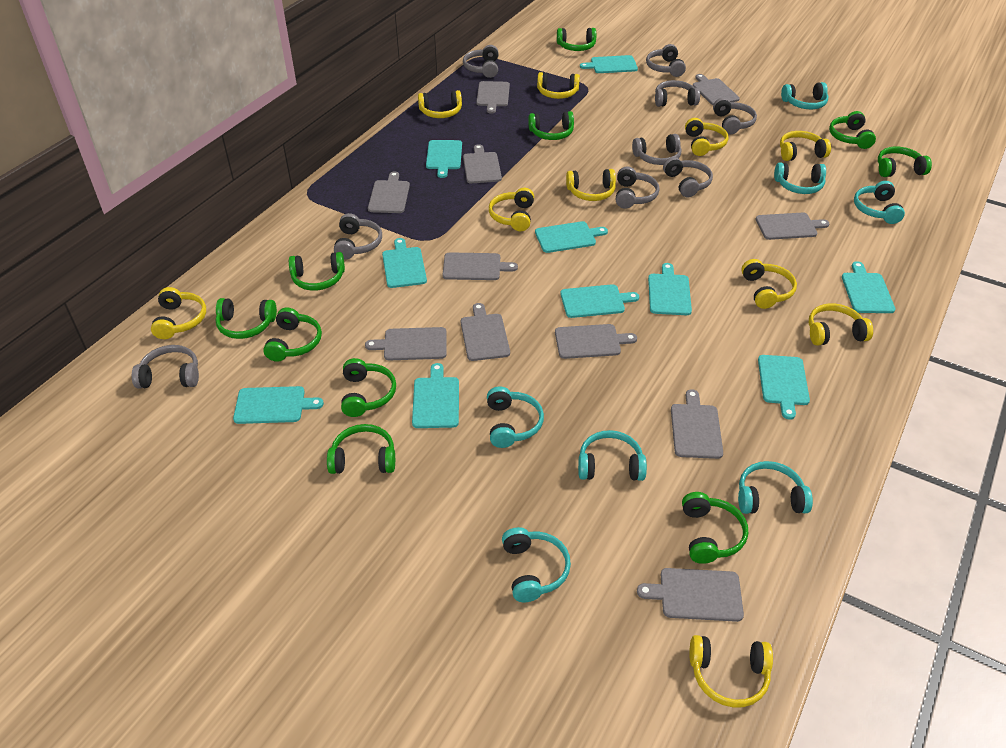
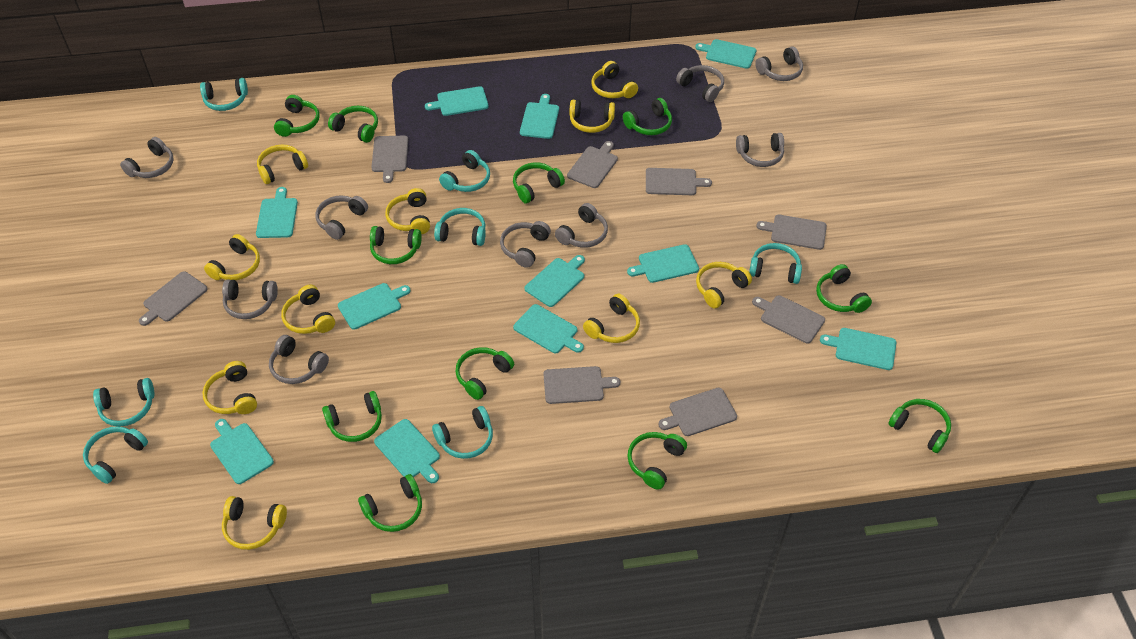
green headphones: [216,298,277,339] [263,307,322,362] [289,252,345,290] [327,424,395,474] [341,358,396,417] [528,111,574,140] [557,28,596,51] [682,492,748,564] [829,111,876,149] [878,146,932,177] = 10 -> [274,95,320,137] [322,391,382,442] [328,106,378,143] [358,474,422,532] [370,226,422,264] [455,347,514,400] [513,162,565,203] [623,98,672,135] [627,432,687,490] [816,264,872,313] [888,399,951,453] = 11
grey cutting board: [365,327,447,361] [368,171,410,213] [442,252,518,280] [461,303,510,361] [463,144,502,183] [476,81,510,114] [555,324,637,359] [637,568,744,622] [671,389,723,459] [693,74,740,105] [756,212,829,240] = 11 -> [139,271,207,326] [371,136,408,183] [543,366,620,404] [567,141,618,188] [646,168,712,195] [658,388,737,436] [752,295,825,344] [756,215,827,250] = 8
turquoise cutting board: [233,386,324,424] [382,238,427,288] [412,363,459,428] [426,140,462,178] [535,221,608,253] [560,284,639,318] [580,55,638,73] [648,263,692,315] [758,355,810,420] [842,261,895,313] = 10 -> [210,419,274,484] [256,187,298,238] [338,283,411,330] [374,419,440,483] [425,86,489,116] [513,304,584,353] [520,94,559,139] [525,255,585,307] [627,244,699,283] [695,39,756,69] [820,328,897,370] = 11

